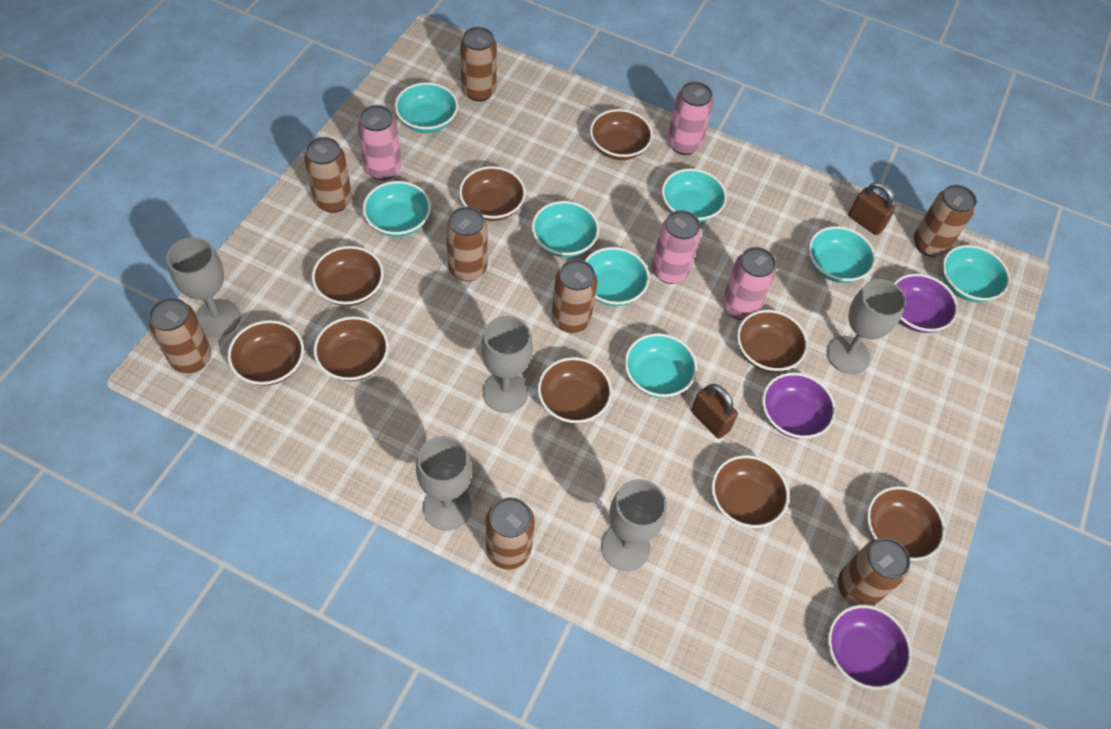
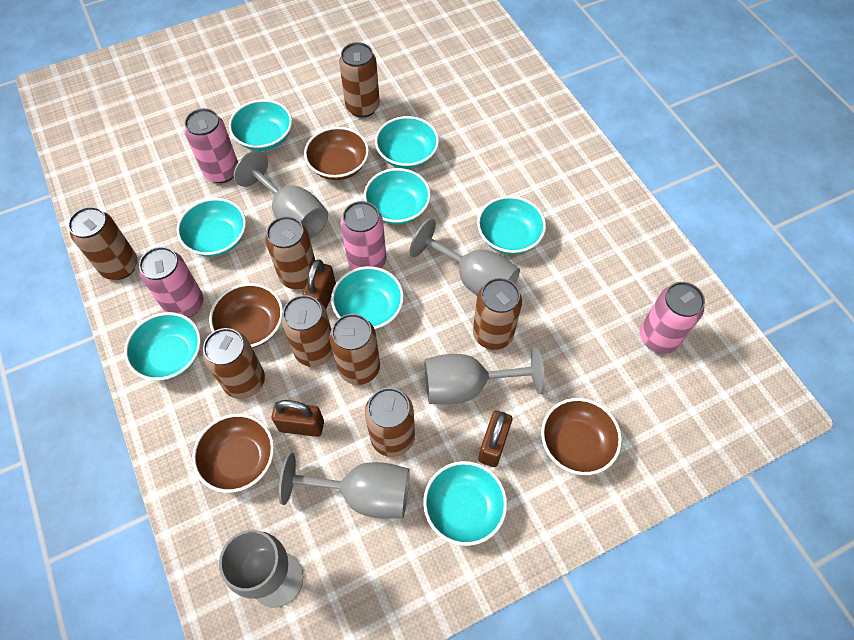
brown bowl: [228,320,304,386] [312,246,384,306] [314,316,389,381] [459,166,526,221] [538,357,612,424] [590,109,653,160] [712,455,789,528] [737,310,808,372] [867,486,946,561] = 9 -> [192,414,274,493] [209,283,283,348] [304,127,369,180] [541,398,622,475] = 4
brown padlock: [691,384,738,439] [848,182,896,235] = 2 -> [272,400,324,437] [302,259,336,309] [478,410,512,467] = 3
purple bowl: [762,373,836,439] [828,605,912,690] [894,274,958,333] = 3 -> none = 0

